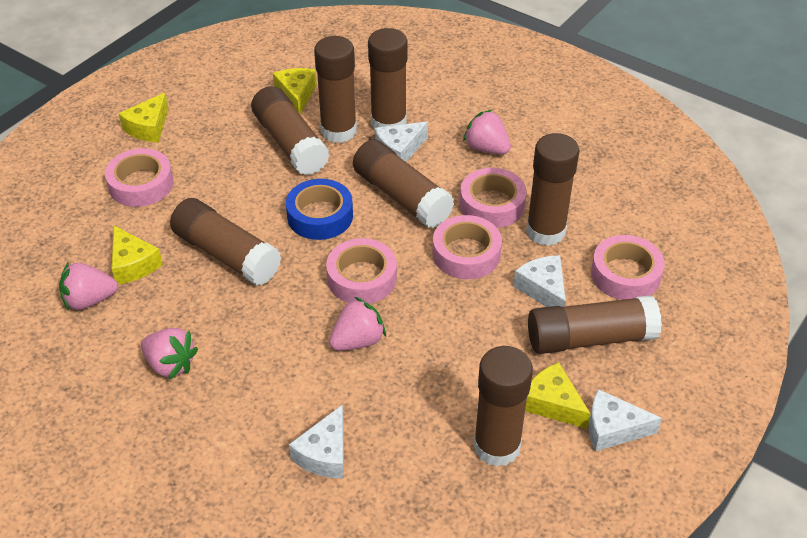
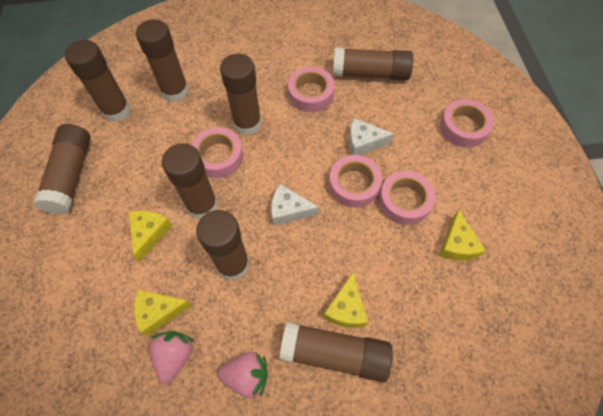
blue tape: [286,179,353,240] = 1 -> none = 0
pink strawberry: [59,263,118,311] [141,328,198,380] [329,297,386,351] [463,110,511,154] = 4 -> [149,331,194,383] [218,352,268,398] = 2
white cheese: [289,404,344,478] [375,121,428,162] [513,255,566,307] [589,389,662,451] = 4 -> [271,184,319,226] [349,118,394,155] = 2

